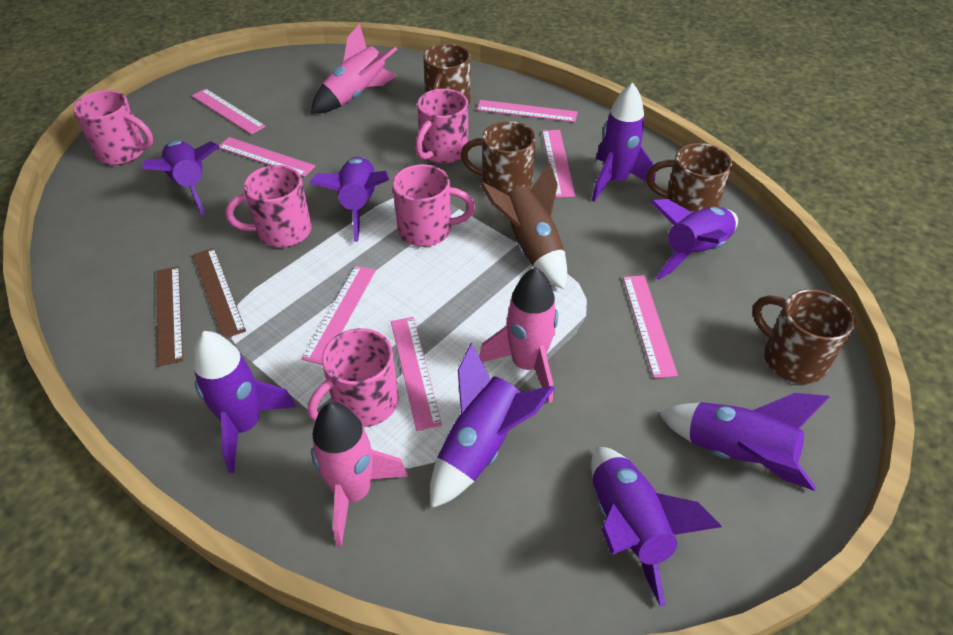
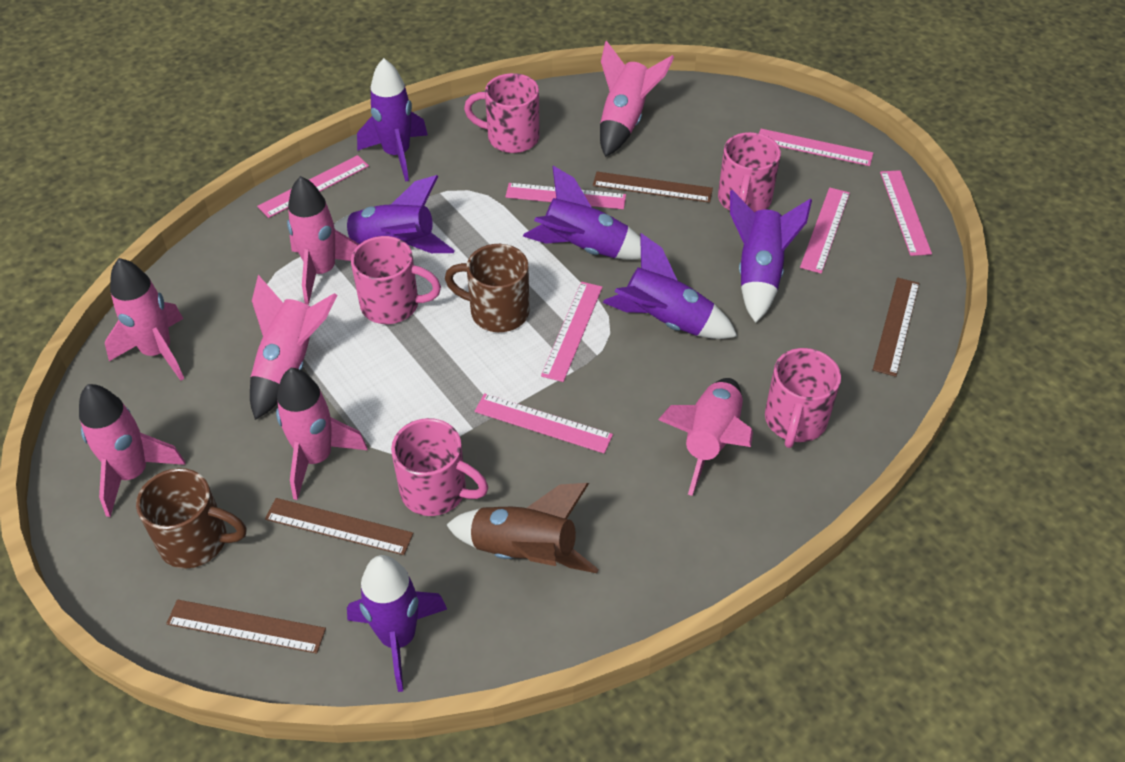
brown mug: [423,44,470,105] [461,121,536,194] [646,143,732,213] [753,289,855,384] = 4 -> [136,468,246,568] [445,244,530,332] = 2
brown ruler: [156,266,183,366] [193,248,246,338] = 2 -> [166,600,326,654] [265,498,413,555] [593,172,713,203] [873,277,919,377] = 4
pink rocket: [311,24,397,113] [311,402,408,547] [479,267,558,403] = 3 -> [79,384,185,517] [105,258,184,381] [250,275,337,420] [276,368,368,500] [287,176,359,305] [600,41,674,157] [658,378,753,496] = 7
purple rocket: [142,140,220,216] [193,331,296,473] [310,157,389,242] [430,343,555,509] [591,447,722,607] [592,82,655,202] [651,199,738,280] [659,393,829,491] = 8 -> [334,175,455,253] [347,555,447,692] [357,58,428,182] [523,166,641,260] [603,233,738,339] [730,190,812,323] = 6

